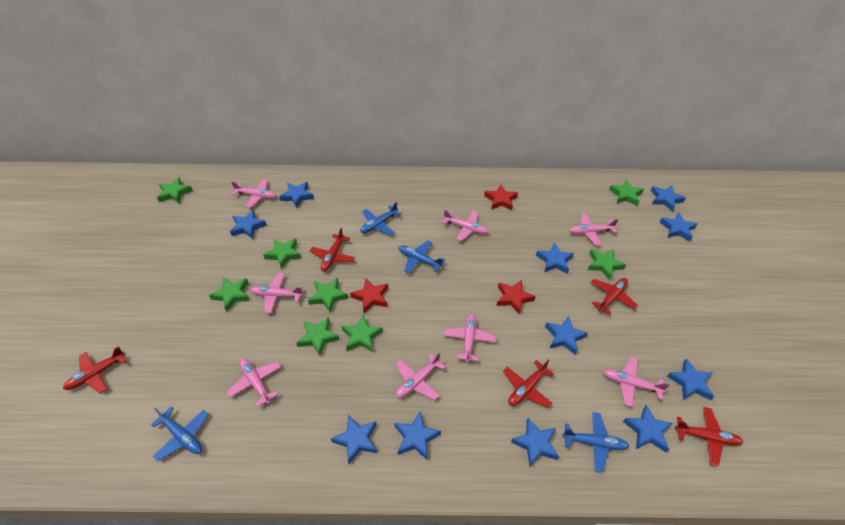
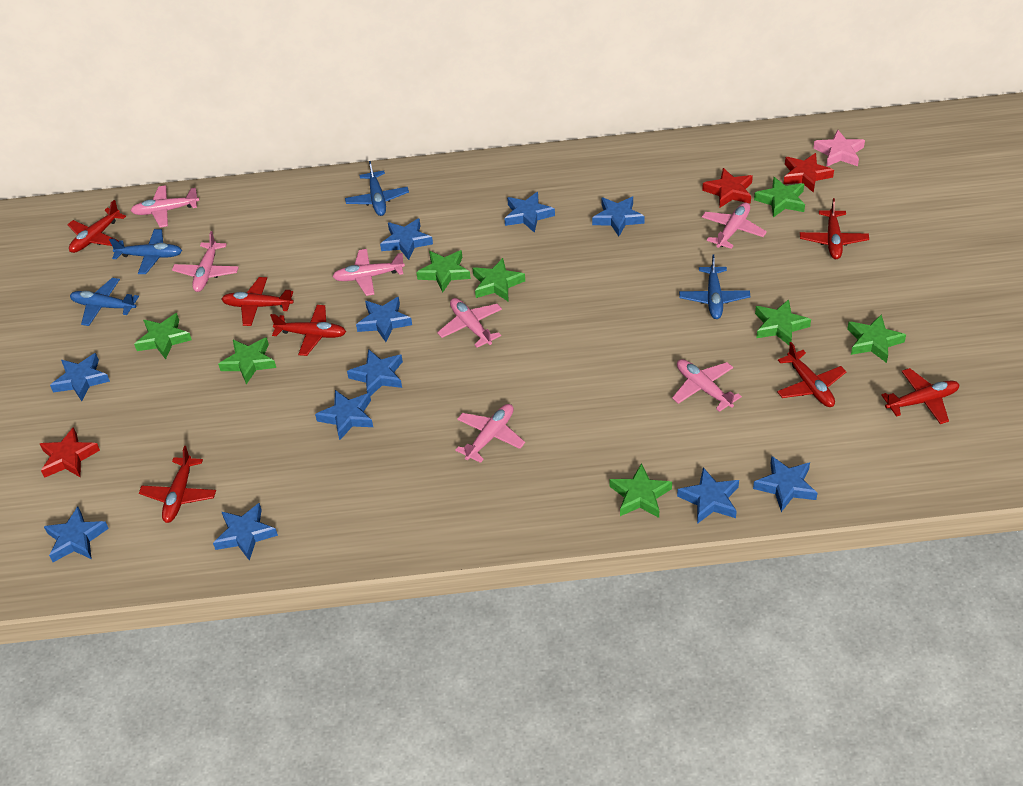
pink plane: [226,358,281,408] [231,179,276,208] [250,273,303,313] [395,352,446,400] [442,210,488,241] [443,314,496,363] [569,213,619,246] [603,357,670,407] = 8 -> [130,185,199,227] [172,231,239,292] [332,249,405,296] [437,298,502,348] [455,404,525,463] [672,359,742,412] [702,202,767,249] = 7
pink star: none = 0 -> [813,130,865,167] = 1
red plane: [63,346,126,394] [310,228,355,272] [503,359,554,408] [591,278,638,315] [675,407,743,466] = 5 -> [67,200,126,253] [139,446,216,523] [222,277,294,326] [270,305,346,356] [777,342,846,407] [800,198,869,259] [881,368,960,424] = 7

